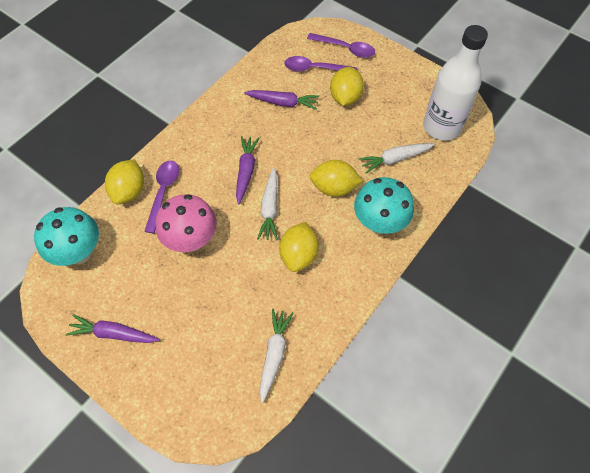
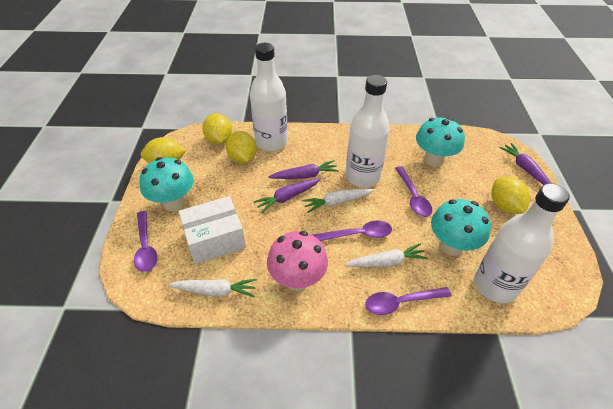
purple spoon: [144,161,179,233] [284,56,357,72] [307,33,375,58] = 3 -> [134,211,158,272] [313,221,392,241] [365,287,451,315] [395,166,432,217] = 4
turquoise mushroom: [34,207,99,266] [354,177,414,234] = 2 -> [139,157,194,211] [416,117,465,167] [431,199,491,256] = 3
white bottle: [423,25,488,141] = 1 -> [250,43,288,151] [346,75,390,188] [474,183,570,303] = 3
white box: none = 0 -> [179,196,246,264] = 1

